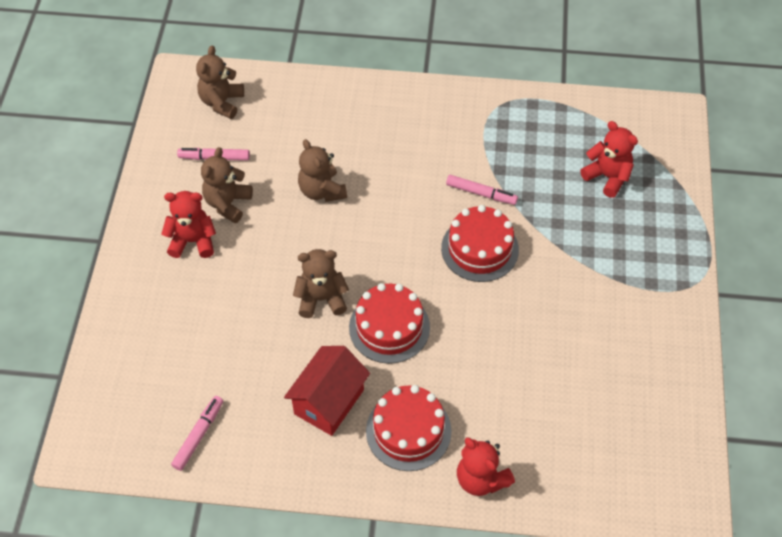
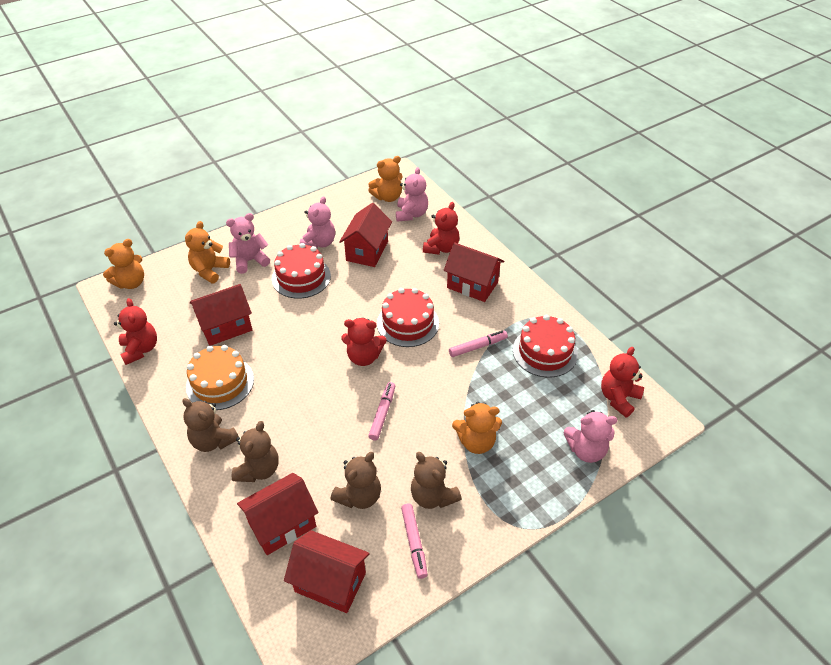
orange cake: none = 0 -> [186,345,254,410] = 1
orange teddy bear: none = 0 -> [103,239,144,289] [185,221,230,283] [368,156,403,202] [452,402,502,454] = 4
pink teddy bear: none = 0 -> [226,213,270,274] [300,196,335,249] [396,167,428,221] [563,410,617,463] = 4
red house: [284,346,370,436] = 1 -> [190,284,252,346] [237,473,318,555] [284,530,370,613] [339,203,392,267] [444,242,504,302] = 5
red teddy bear: [161,191,216,258] [457,437,515,496] [580,121,638,198] = 3 -> [114,298,157,365] [341,318,387,366] [423,202,459,255] [601,347,644,417] = 4

